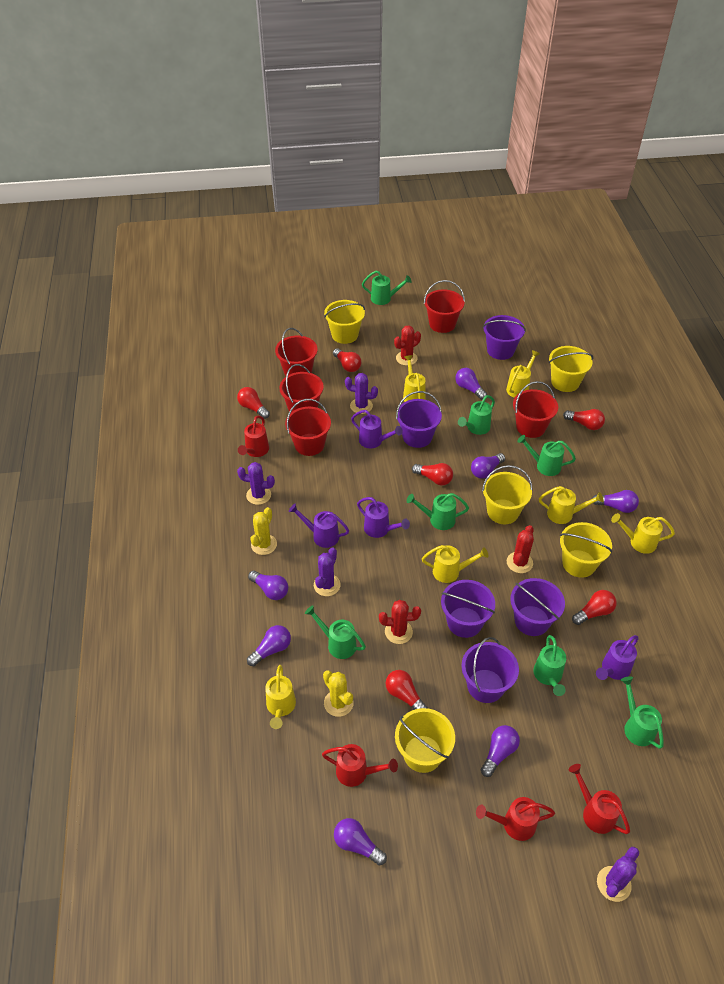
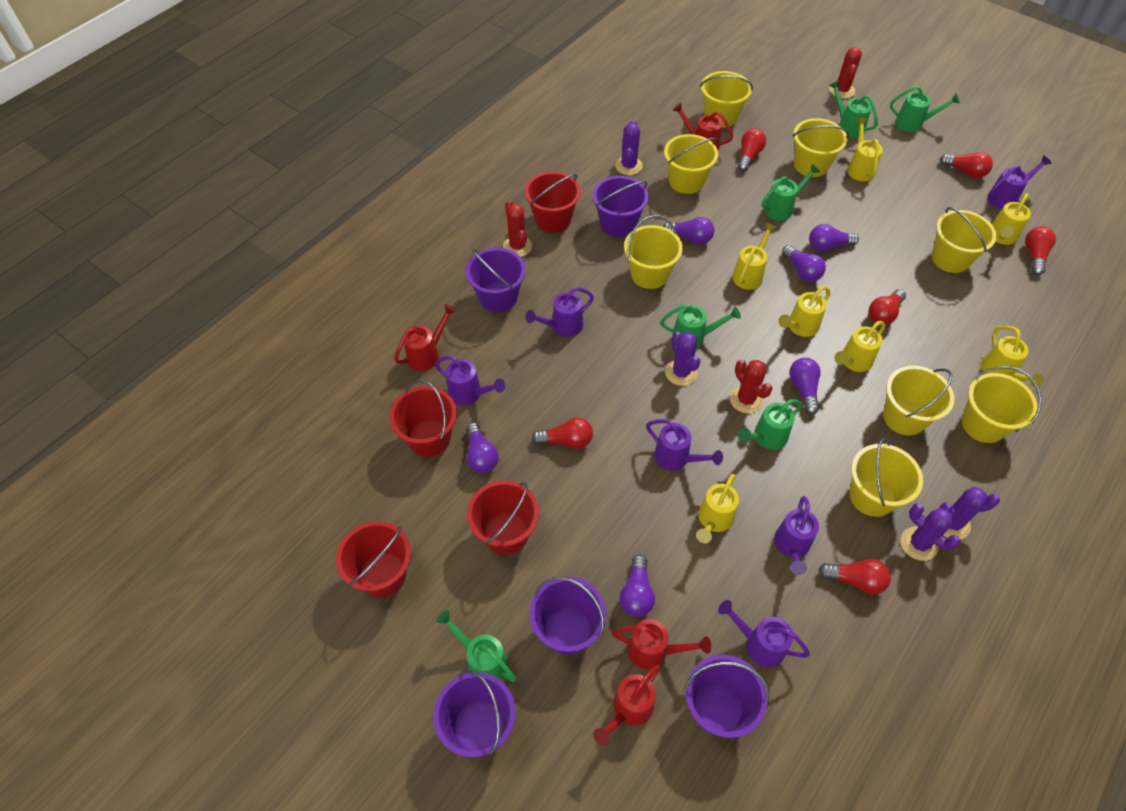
green watering can: [305,605,366,659] [362,271,411,305] [407,493,469,530] [458,395,495,435] [517,435,576,476] [533,635,566,696] [621,676,664,749] = 7 -> [436,610,516,682] [661,304,741,349] [738,399,802,450] [762,164,820,220] [829,80,878,138] [890,86,960,132] = 6
purple light bulb: [247,625,291,666] [248,570,288,600] [334,818,387,866] [455,368,487,400] [471,453,505,479] [481,725,520,777] [592,490,639,513] = 7 -> [466,423,499,473] [620,555,655,617] [663,217,715,244] [782,245,826,282] [789,358,821,415] [809,224,859,252] = 6
purple watering can: [289,504,349,548] [351,410,403,448] [357,497,410,538] [596,635,638,680] = 4 -> [435,356,505,405] [525,287,594,337] [646,419,723,470] [718,600,810,667] [774,496,819,575] [987,155,1052,209] = 6
red bucket: [275,328,318,376] [279,364,324,412] [285,399,331,456] [424,280,465,333] [513,381,558,438] = 5 -> [336,521,411,597] [389,379,457,457] [467,480,539,555] [525,172,581,233] = 4
yellow bucket: [324,300,365,344] [395,708,455,773] [482,465,533,524] [549,346,593,392] [560,522,612,578] = 5 -> [624,215,683,289] [664,134,718,194] [700,71,753,128] [792,118,849,177] [849,438,923,517] [883,366,954,436] [932,207,997,273] [962,366,1042,443] = 8
yellow cactus: [251,507,277,555] [323,670,354,717] = 2 -> none = 0
yellow watering can: [265,665,296,729] [403,355,426,402] [422,545,489,583] [506,350,540,398] [539,486,604,524] [611,513,675,554] = 6 -> [696,474,739,543] [732,223,777,290] [778,286,830,337] [834,321,885,372] [847,118,883,181] [981,326,1044,387] [992,193,1031,245] = 7

